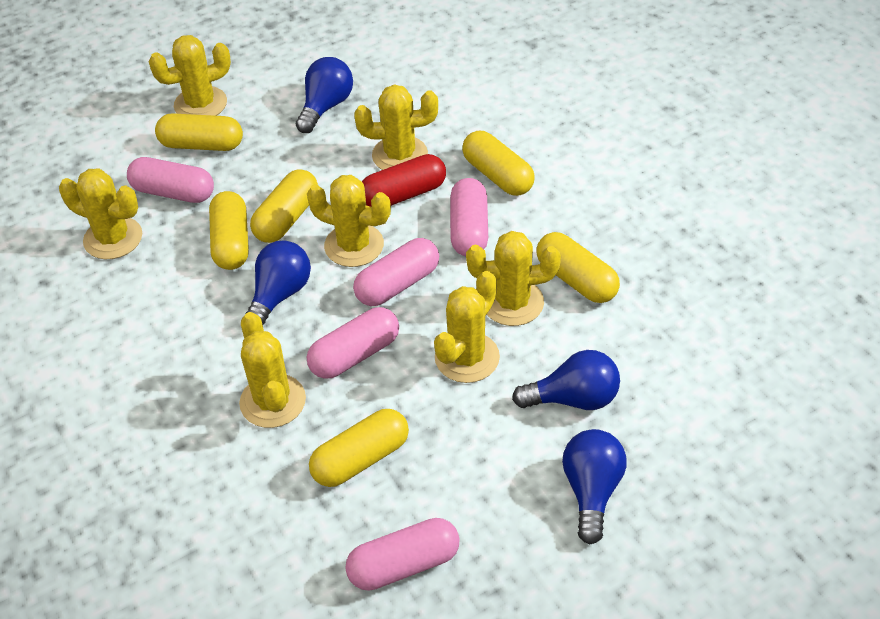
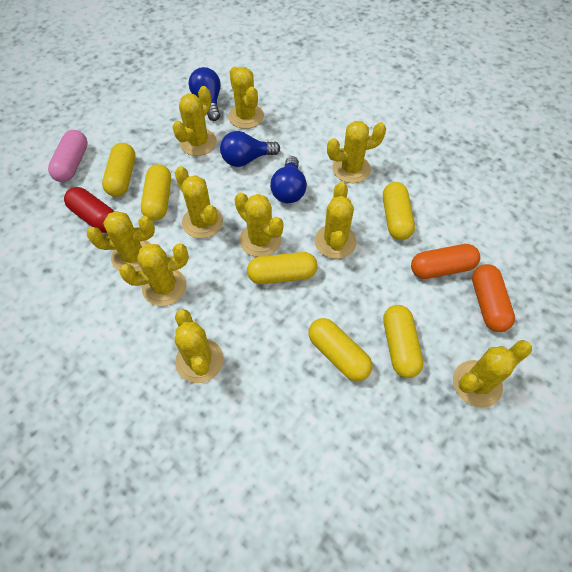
blue light bulb: [246,240,311,325] [296,57,353,133] [512,350,620,410] [562,429,627,544] = 4 -> [189,67,221,121] [220,131,280,167] [270,156,307,203] = 3
orange capsule: none = 0 -> [411,244,480,279] [472,264,515,332] = 2
pink capsule: [127,157,214,203] [307,307,399,379] [345,518,460,591] [353,238,439,306] [450,178,488,256] = 5 -> [48,130,88,182] = 1
yellow cactus: [59,168,142,259] [149,35,231,116] [239,312,306,428] [307,175,391,267] [354,84,438,170] [434,271,500,383] [466,231,561,326] = 7 -> [87,211,155,272] [119,244,189,306] [172,86,217,156] [175,166,223,238] [175,309,223,383] [228,67,264,129] [234,192,283,257] [314,182,357,259] [327,121,386,183] [453,340,532,408] = 10

